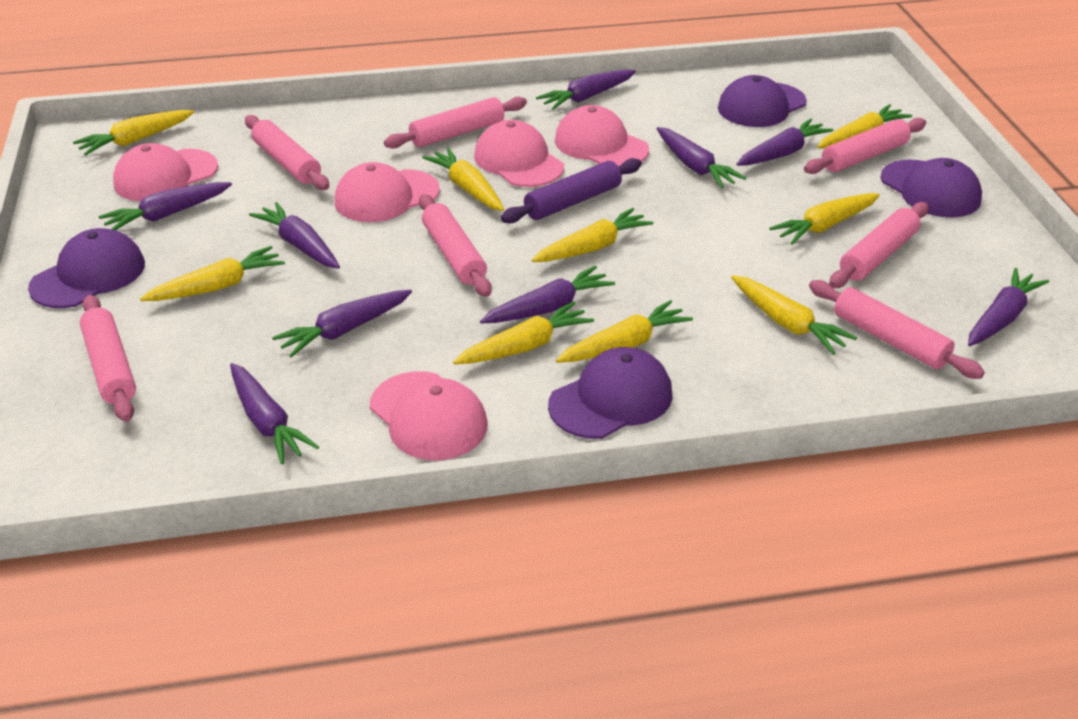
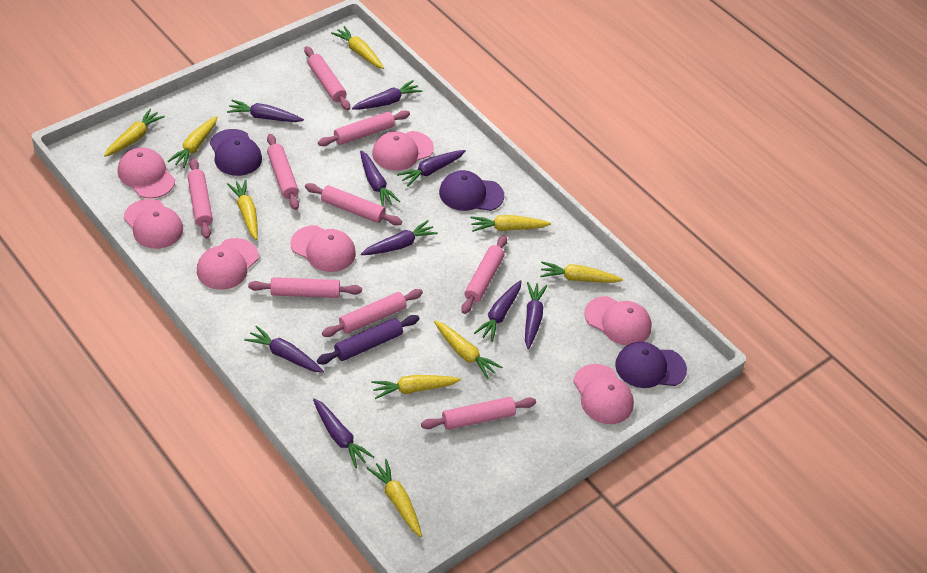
pink cap: [113,143,218,201] [335,162,440,222] [370,371,488,460] [474,120,564,187] [555,105,649,166] = 5 -> [118,147,175,199] [124,199,183,249] [197,238,259,290] [291,225,356,272] [372,131,434,171] [573,364,634,424] [584,296,652,346] = 7
pink rolling pin: [80,295,136,422] [245,115,329,190] [384,97,527,149] [419,194,492,297] [804,118,926,174] [809,280,985,379] [829,202,928,288] = 7 -> [187,158,213,239] [248,277,362,298] [267,134,299,210] [304,46,350,110] [305,183,402,225] [318,110,410,146] [322,289,423,337] [421,397,536,430] [461,235,507,314] = 9
purple cap: [28,228,145,308] [548,347,673,439] [718,75,807,127] [881,158,982,217] = 4 -> [210,129,262,176] [439,170,504,211] [615,342,687,388] = 3

